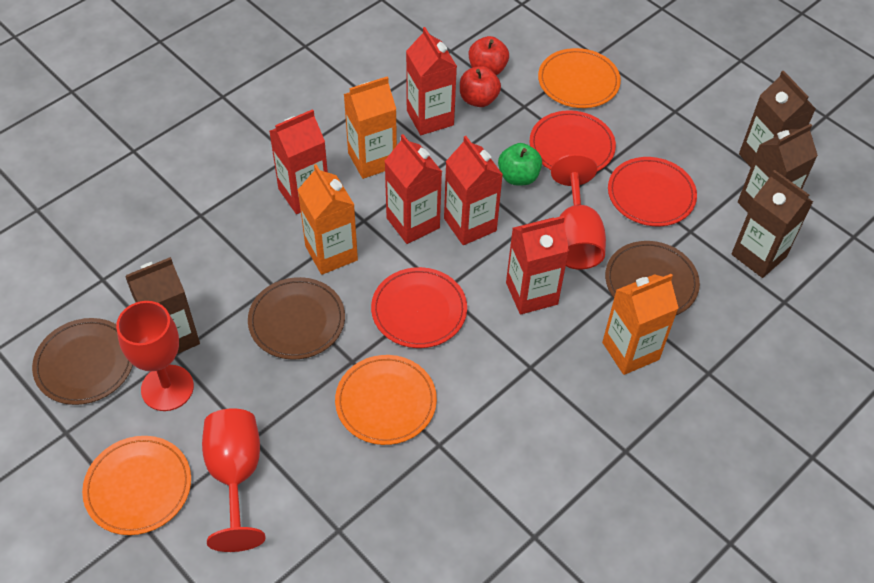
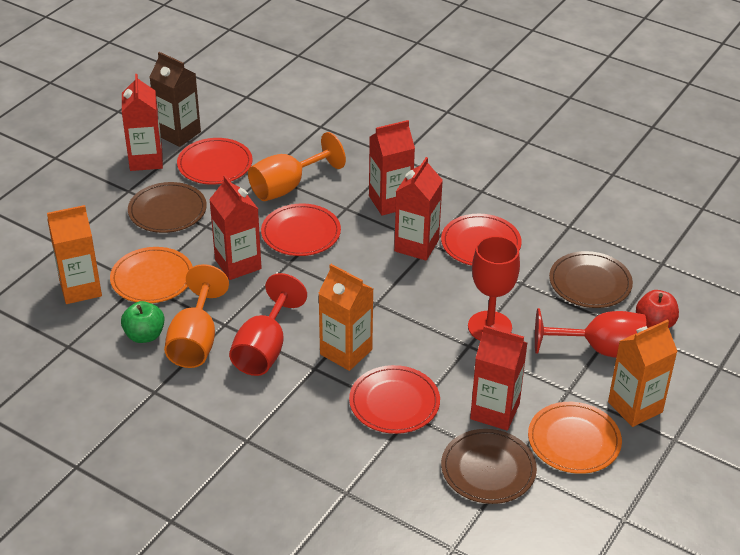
brown carton: [125,257,200,354] [732,170,813,278] [738,124,818,212] [739,71,816,167] = 4 -> [150,52,201,147] = 1
orange goblet: none = 0 -> [164,264,229,368] [248,132,346,201] = 2
orange plate: [82,436,191,535] [335,355,437,445] [538,48,621,108] = 3 -> [110,247,193,303] [528,402,622,474] = 2
red apple: [460,66,501,107] [469,36,509,75] = 2 -> [636,290,679,328] = 1
red plate: [371,267,467,348] [530,110,616,172] [608,157,697,226] = 3 -> [177,138,253,185] [261,203,341,256] [349,365,440,434] [441,214,522,266] = 4

